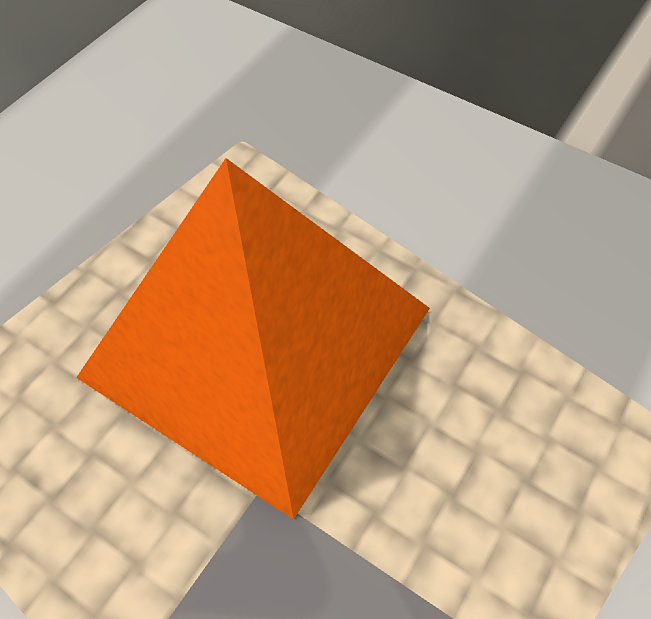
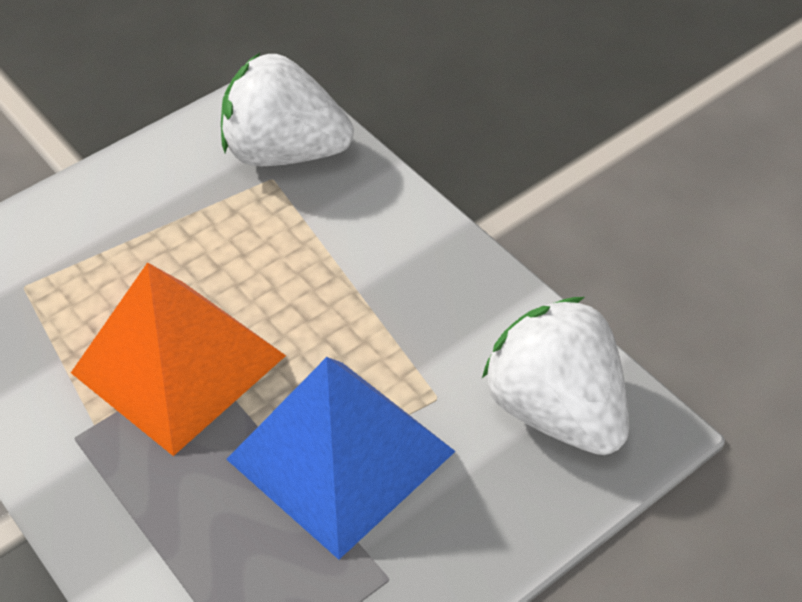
blue pyramid: none = 0 -> [226,357,456,560] = 1
white strawberry: none = 0 -> [221,53,354,166] [482,297,629,455] = 2

